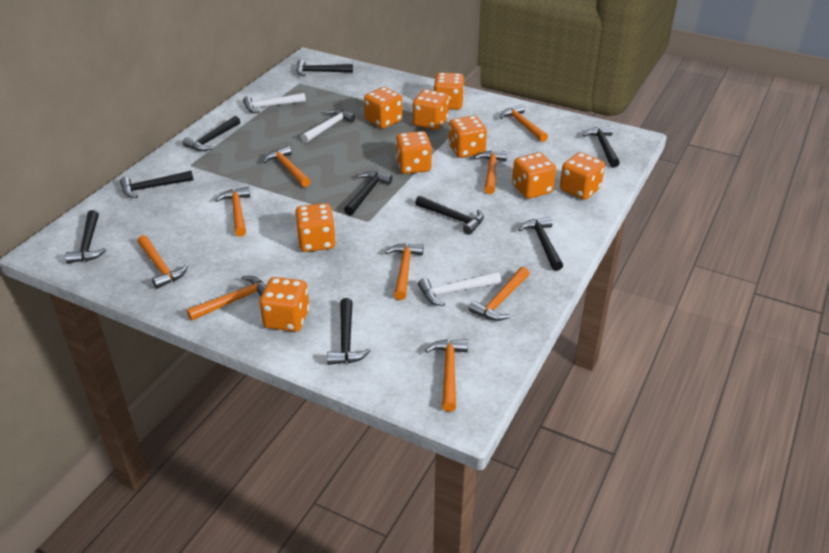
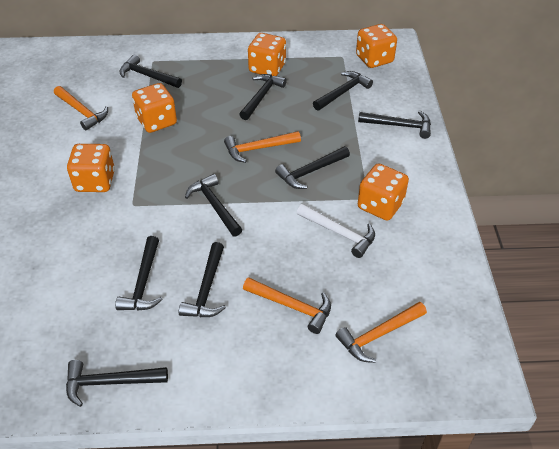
orange dice: [260,277,309,332] [295,203,336,252] [364,87,402,128] [396,131,432,174] [413,89,449,130] [434,73,464,110] [449,115,487,158] [512,152,556,199] [560,152,605,200] = 9 -> [67,144,115,192] [132,83,177,133] [248,33,286,76] [356,24,397,68] [358,163,409,221] = 5
orange hammer: [137,235,188,289] [187,276,266,321] [215,187,250,237] [263,145,311,187] [385,243,423,300] [425,339,468,412] [468,267,530,321] [474,151,507,194] [500,104,548,142] = 9 -> [54,86,108,130] [224,131,301,163] [243,277,331,334] [335,302,427,363] = 4
white hammer: [243,93,306,113] [301,109,356,143] [418,272,501,306] = 3 -> [297,204,375,258] = 1

